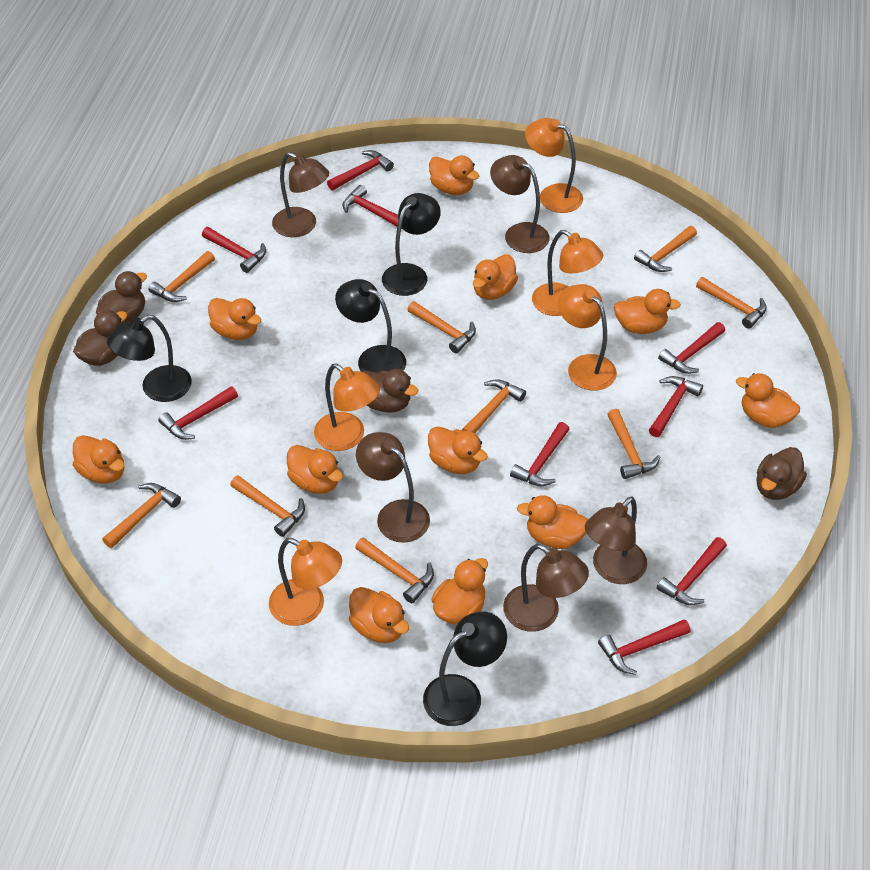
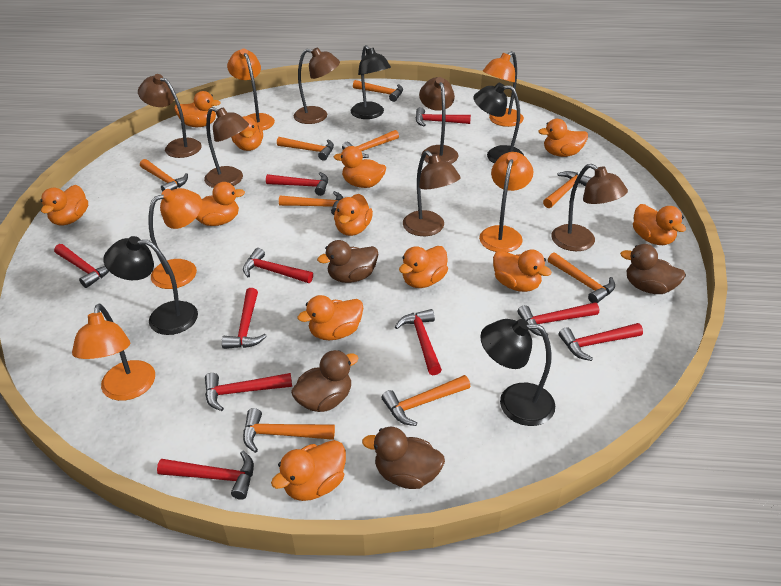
brown lamp: [272,152,329,237] [356,432,430,543] [490,155,550,253] [503,544,589,632] [585,496,647,584] = 5 -> [138,74,202,158] [204,107,249,188] [294,47,340,124] [403,150,461,236] [419,77,459,164] [551,164,628,251] = 6
orange duck: [73,435,124,484] [208,298,261,340] [287,445,343,494] [349,587,409,643] [428,426,488,474] [429,155,479,195] [431,558,488,625] [473,254,518,300] [517,495,588,549] [614,289,681,334] [736,373,800,428] = 11 -> [40,185,88,225] [175,91,221,127] [196,182,245,226] [231,116,263,151] [271,440,346,501] [297,295,363,340] [334,146,386,188] [334,194,373,236] [399,246,448,288] [493,249,552,292] [538,119,588,157] [633,204,686,245] = 12
red hammer: [158,386,238,440] [202,227,266,273] [327,150,394,191] [343,185,402,229] [510,422,570,486] [598,619,691,675] [649,376,703,437] [656,537,727,605] [658,322,725,374] = 9 -> [54,244,109,288] [157,451,254,500] [205,373,292,411] [222,288,267,349] [243,248,313,283] [266,172,328,196] [395,309,442,375] [415,107,471,127] [518,302,599,336] [559,323,643,361] = 10

